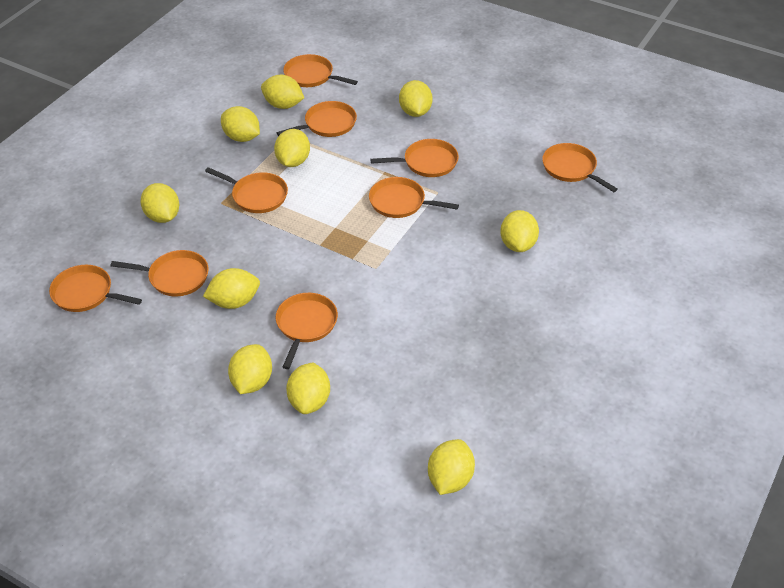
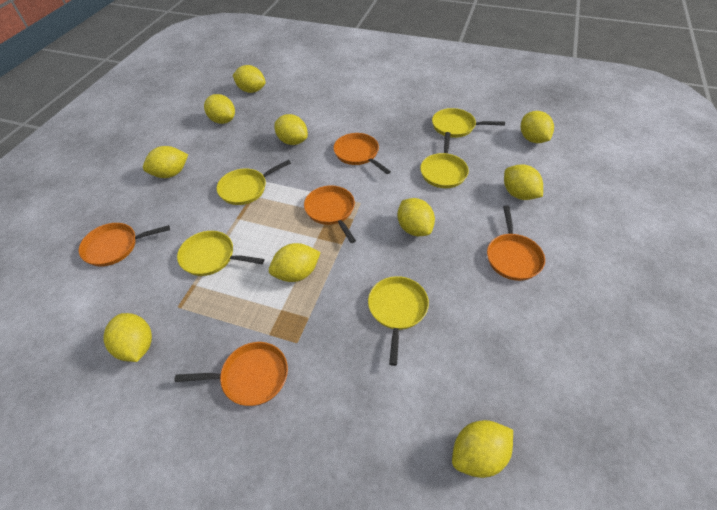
orange pan: [49,265,142,312] [111,250,209,296] [205,167,288,213] [276,293,338,369] [277,101,357,137] [283,54,358,87] [369,177,459,218] [370,139,459,177] [542,143,618,192] = 9 -> [79,223,170,267] [174,342,288,406] [304,186,356,243] [333,133,391,174] [487,205,545,281] = 5
yellow pan: none = 0 -> [177,231,264,276] [217,160,291,205] [368,276,429,366] [420,132,469,188] [432,108,505,138] = 5

